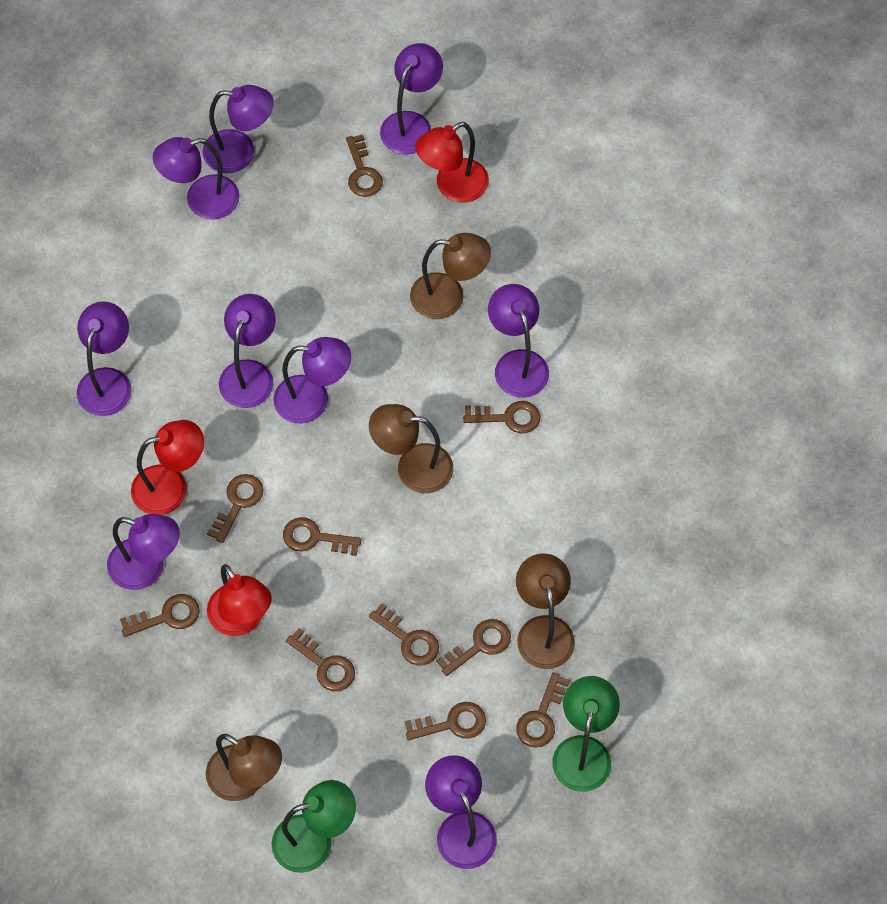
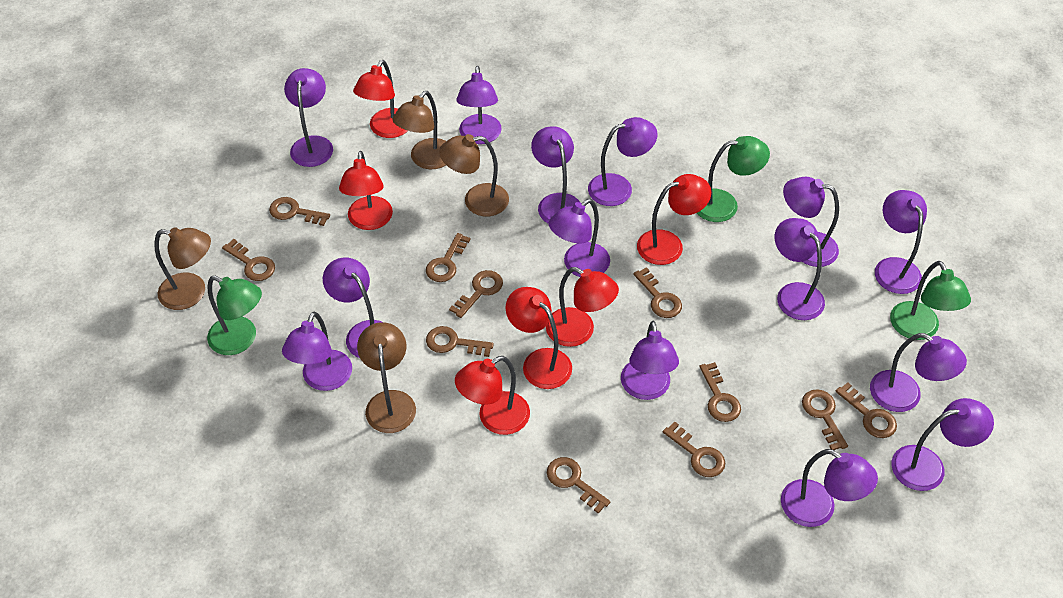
brown key: [120,594,200,637] [207,474,263,543] [283,517,362,556] [286,628,355,691] [346,134,383,197] [369,603,439,666] [404,702,486,740] [436,619,511,676] [463,401,541,433] [516,672,570,748] = 10 -> [222,239,275,281] [269,197,330,226] [426,233,471,282] [426,326,494,357] [449,270,503,318] [547,457,611,514] [633,267,682,318] [663,421,725,477] [699,362,741,422] [802,389,848,450] [836,382,897,438] = 11
green lamp: [271,780,356,873] [552,676,620,792] = 2 -> [207,276,262,355] [697,136,770,222] [890,261,971,340] = 3
purple lamp: [77,301,131,416] [107,514,180,590] [153,137,240,219] [203,85,274,173] [219,294,276,408] [273,337,351,424] [380,43,443,155] [425,755,497,869] [488,284,549,398] = 9 -> [282,312,352,391] [284,68,333,167] [323,258,382,358] [456,66,502,144] [531,126,580,224] [549,199,610,277] [588,117,658,206] [621,321,679,400] [775,218,825,320] [781,449,878,527] [783,177,839,267] [870,333,967,412] [875,190,927,294] [892,398,994,491] = 14
red lamp: [131,420,204,515] [207,564,272,636] [415,122,489,203] = 3 -> [339,151,393,230] [353,60,407,138] [455,356,530,435] [505,287,572,389] [546,267,619,347] [637,174,711,265] = 6

